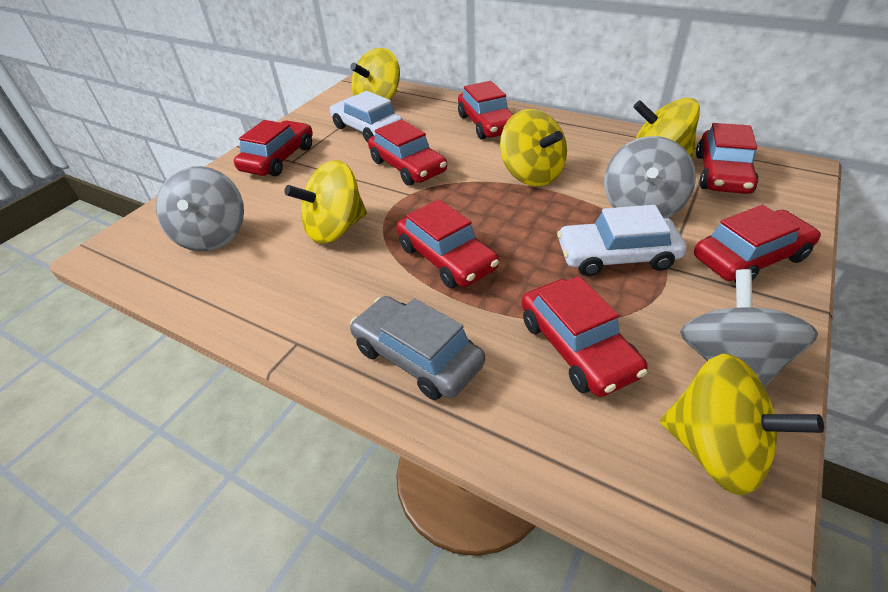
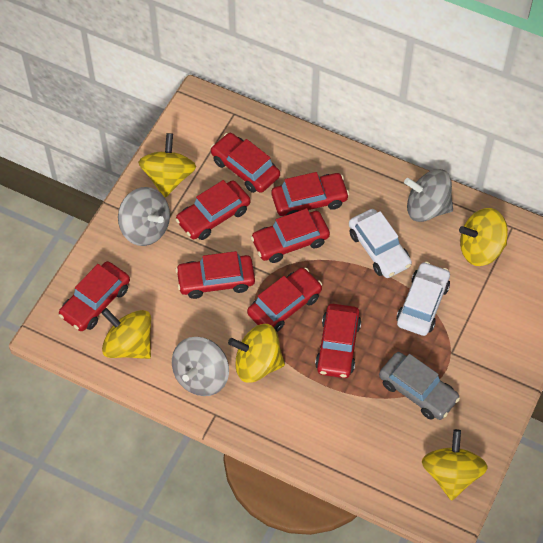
red car: [234,120,313,176] [368,119,447,186] [397,199,499,288] [458,81,513,139] [522,276,648,397] [694,205,821,283] [696,123,759,194] = 7 -> [59,261,130,331] [175,180,251,240] [175,251,255,299] [211,133,280,193] [247,268,322,332] [251,208,330,263] [272,172,349,216] [315,304,361,378] = 8

